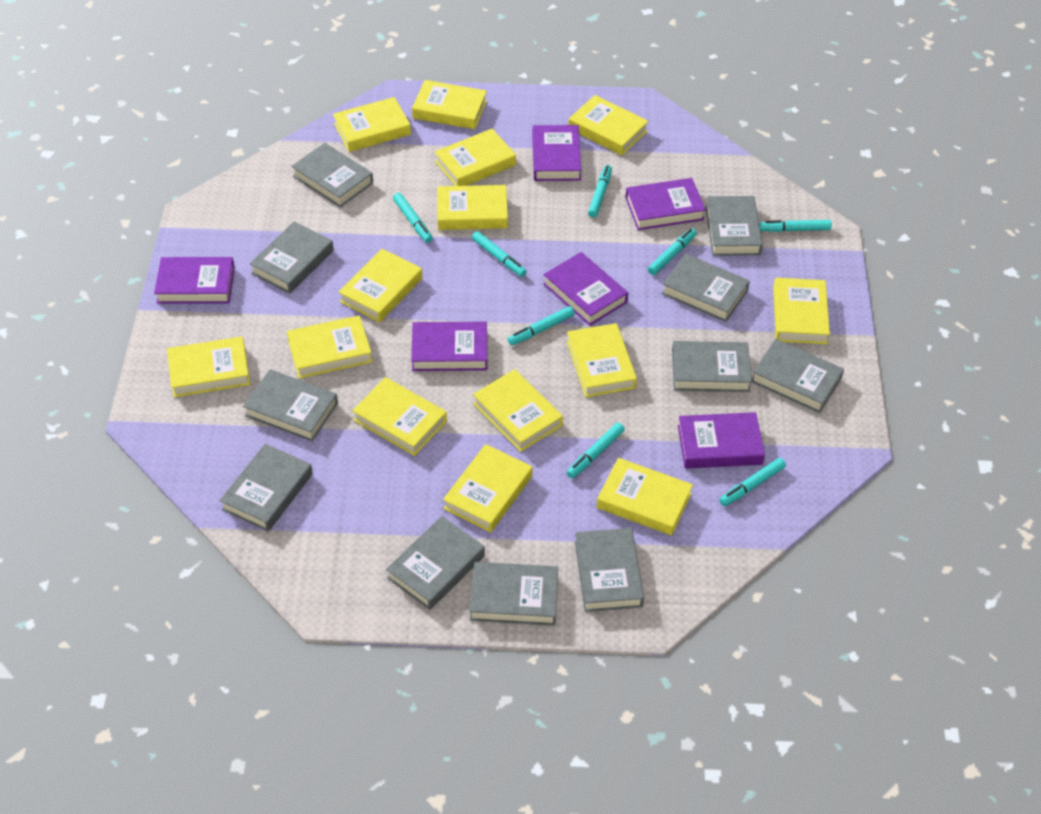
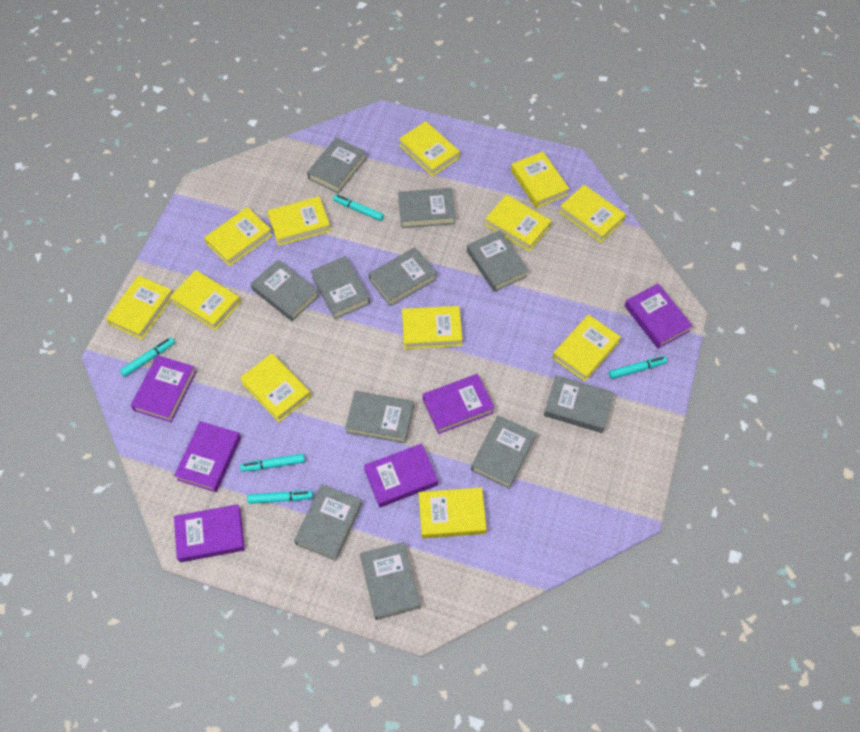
turquoise marker: [393,193,433,243] [472,231,527,277] [508,306,575,345] [567,423,625,478] [588,165,612,218] [648,228,697,275] [719,458,786,506] [759,220,832,232] = 8 -> [120,337,175,377] [240,454,305,472] [247,491,313,504] [333,195,384,221] [609,356,667,379] = 5
yellow book: [167,336,250,397] [287,315,372,378] [333,97,411,152] [339,249,422,323] [352,377,447,456] [412,80,487,129] [435,129,516,186] [437,185,508,230] [443,444,533,532] [473,369,563,452] [567,323,637,397] [569,95,649,155] [597,458,693,535] [773,278,830,344] = 14 -> [106,275,172,340] [170,270,241,330] [204,207,272,267] [240,353,311,422] [267,196,331,246] [399,121,460,176] [402,306,462,349] [419,487,487,539] [485,195,551,252] [511,152,569,208] [552,314,621,381] [559,185,626,243] = 12

